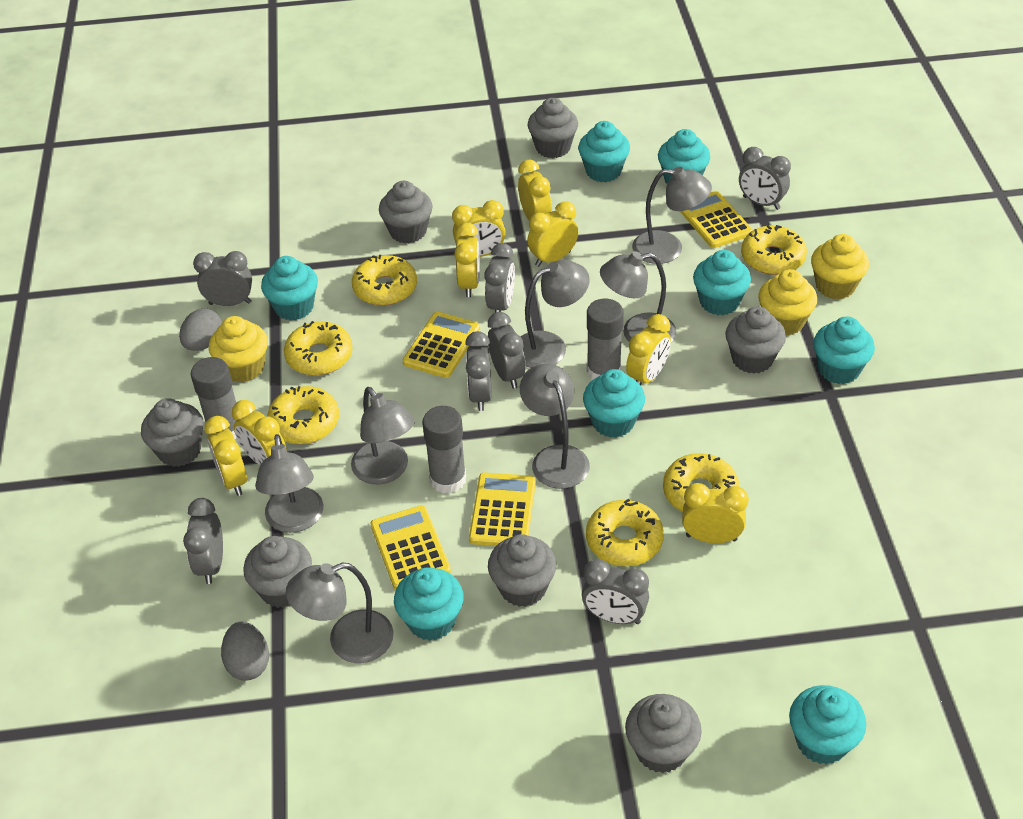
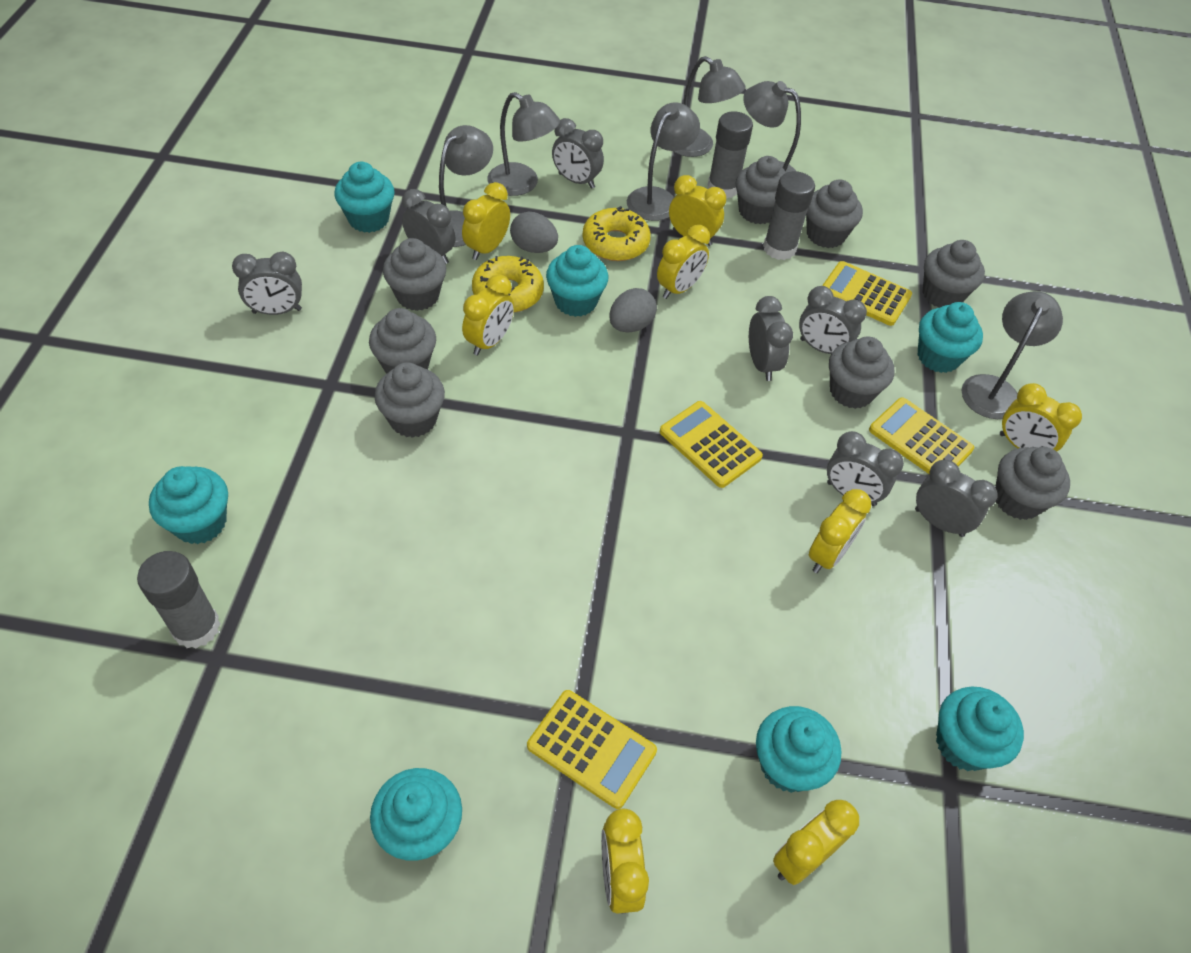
grey cupcake: [141,398,204,467] [243,536,312,608] [379,181,433,243] [488,534,556,607] [528,98,578,158] [625,694,702,773] [725,306,786,374] = 7 -> [369,308,436,374] [375,362,445,438] [383,238,446,311] [736,156,786,224] [806,179,863,248] [829,337,894,409] [922,240,985,308] [995,447,1070,520] = 8
grey lamp: [255,434,323,533] [286,563,393,663] [351,387,415,484] [520,364,590,489] [521,260,590,368] [600,251,676,342] [632,167,712,264] = 7 -> [439,125,493,247] [487,92,560,196] [627,102,700,221] [673,56,745,157] [743,81,801,173] [962,291,1063,419] = 6
turquoise cupcake: [261,256,318,321] [394,568,464,641] [578,121,630,182] [583,369,645,438] [658,129,710,183] [693,250,751,315] [789,685,866,765] [813,316,875,384] = 8 -> [149,466,228,544] [335,162,395,233] [370,768,462,861] [546,245,608,317] [756,706,841,793] [918,302,983,373] [936,686,1024,771] = 7
yellow cupcake: [209,316,268,383] [758,269,817,336] [811,234,869,300] = 3 -> none = 0
yellow donut: [267,386,339,444] [284,321,353,376] [352,255,417,306] [586,499,664,566] [663,453,739,512] [741,225,807,275] = 6 -> [472,256,544,313] [583,206,651,261] = 2

